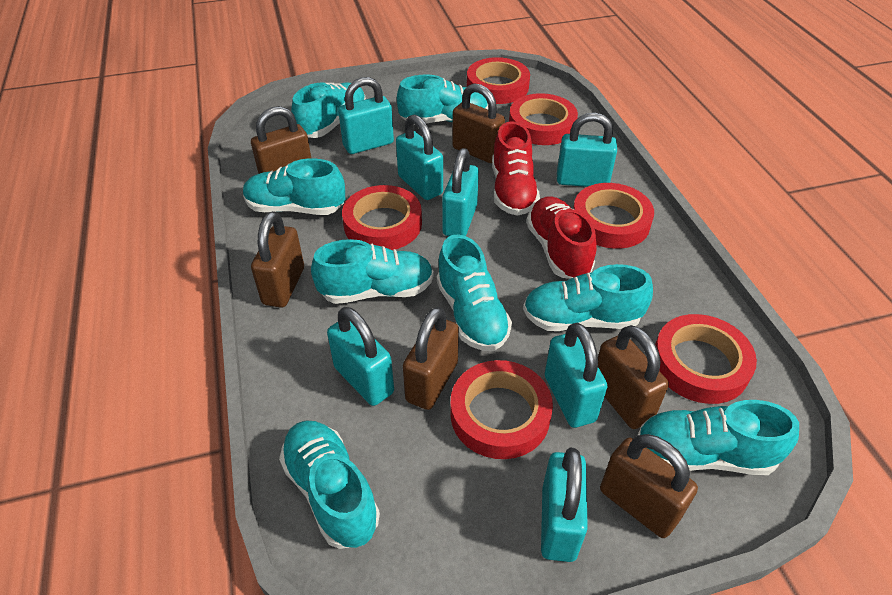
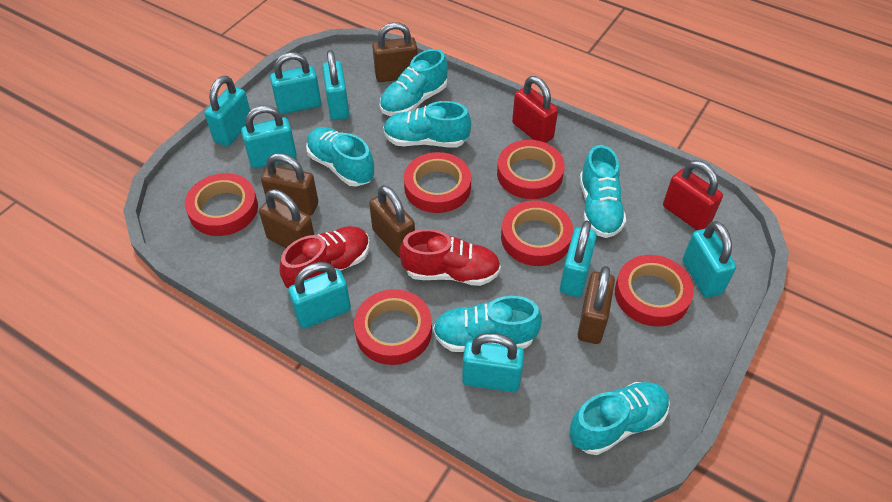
brown padlock: [251,106,311,174] [251,211,304,307] [403,307,459,410] [452,83,505,163] [598,325,669,429] [600,434,698,538] = 6 -> [259,189,314,248] [261,153,318,216] [369,185,415,258] [372,22,418,82] [577,266,615,344] = 5
red padlock: none = 0 -> [512,76,558,143] [663,160,723,230] = 2
turquoise padlock: [327,307,394,406] [338,77,394,154] [396,115,443,200] [442,148,479,236] [541,447,588,562] [545,323,608,428] [557,112,617,187] = 7 -> [205,76,250,146] [241,105,297,168] [270,52,321,114] [288,262,351,329] [322,50,349,120] [462,333,524,392] [560,220,597,297] [683,221,736,298] = 8
turquoise shoe: [243,159,345,215] [279,420,380,549] [291,83,366,138] [311,239,434,304] [397,74,488,123] [437,234,512,351] [523,264,653,331] [638,400,799,475] = 8 -> [306,127,375,187] [380,49,448,116] [383,101,471,147] [433,296,542,352] [569,382,670,455] [580,145,626,238] = 6

